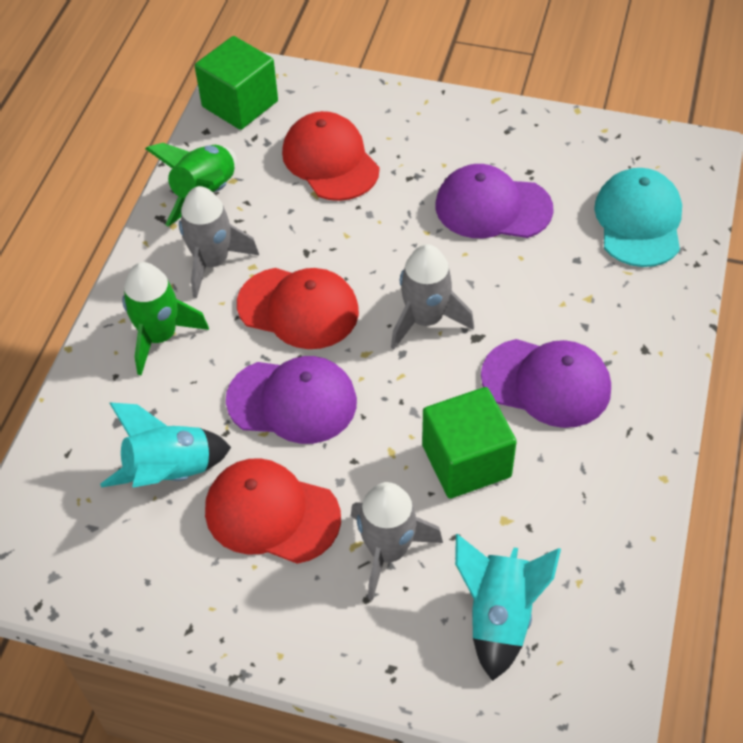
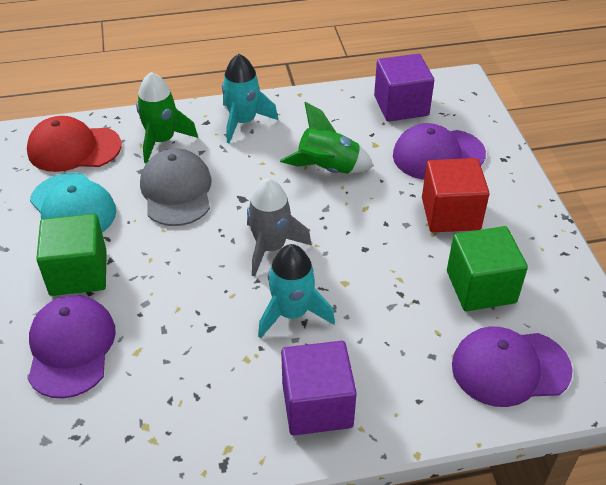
grey cap: none = 0 -> [140,148,212,226] = 1
grey rocket: [179,186,259,298] [351,482,443,601] [391,244,474,350] = 3 -> [247,178,312,277] = 1
purple cube: none = 0 -> [281,341,357,435] [374,54,434,122] = 2
red cap: [205,458,341,564] [237,268,359,349] [282,111,380,201] = 3 -> [27,116,122,172] = 1
red cube: none = 0 -> [422,158,489,232] = 1

